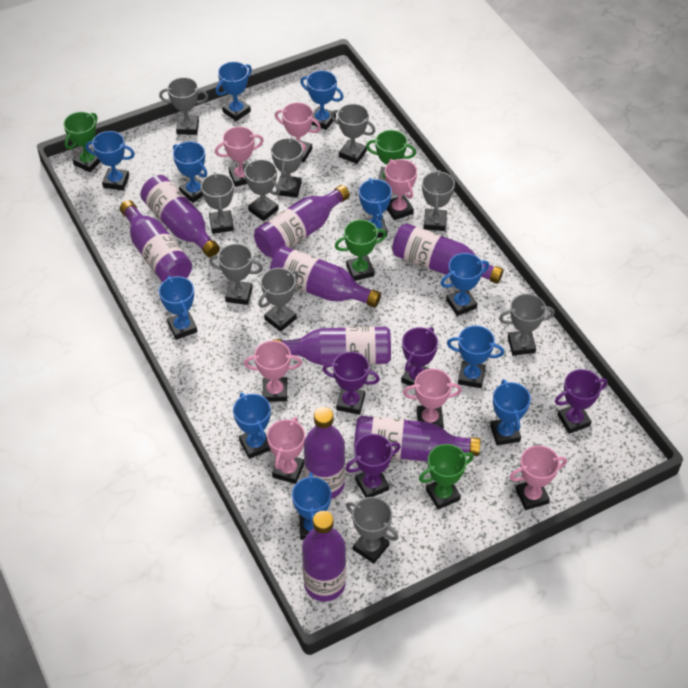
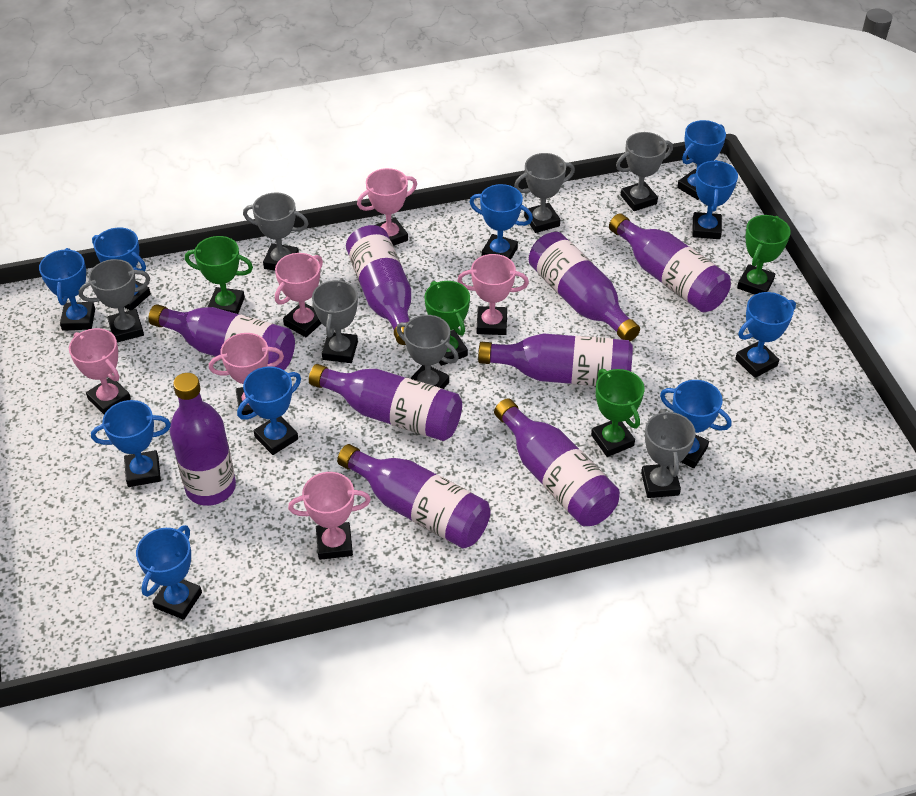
blue trophy: [85,131,135,190] [159,276,197,340] [173,141,207,203] [216,61,252,121] [233,393,271,459] [292,472,331,540] [300,70,343,130] [359,178,392,238] [441,253,489,316] [447,325,504,388] [490,379,531,446] = 11 -> [39,248,95,331] [91,400,171,487] [92,228,151,310] [136,525,202,620] [237,366,301,455] [470,184,533,260] [660,380,731,468] [677,120,726,200] [693,160,738,239] [735,292,796,378] = 10
grey trophy: [159,77,208,135] [201,172,234,234] [209,244,263,305] [243,159,280,221] [258,268,299,332] [271,137,303,198] [331,104,375,164] [346,497,398,564] [422,170,455,231] [499,294,555,355] = 10 -> [79,259,150,342] [243,192,309,271] [312,279,358,363] [396,315,459,389] [514,153,575,233] [616,132,673,211] [641,409,696,498] = 7
pink trophy: [215,126,264,187] [244,340,302,402] [267,417,305,484] [275,102,321,162] [385,159,417,220] [403,369,462,428] [509,445,567,510] = 7 -> [69,328,131,414] [209,333,284,415] [275,253,323,337] [288,472,371,560] [357,168,417,246] [457,254,529,335] = 6
purple trophy: [322,351,380,415] [345,434,401,498] [401,327,438,386] [555,369,607,434] = 4 -> none = 0

